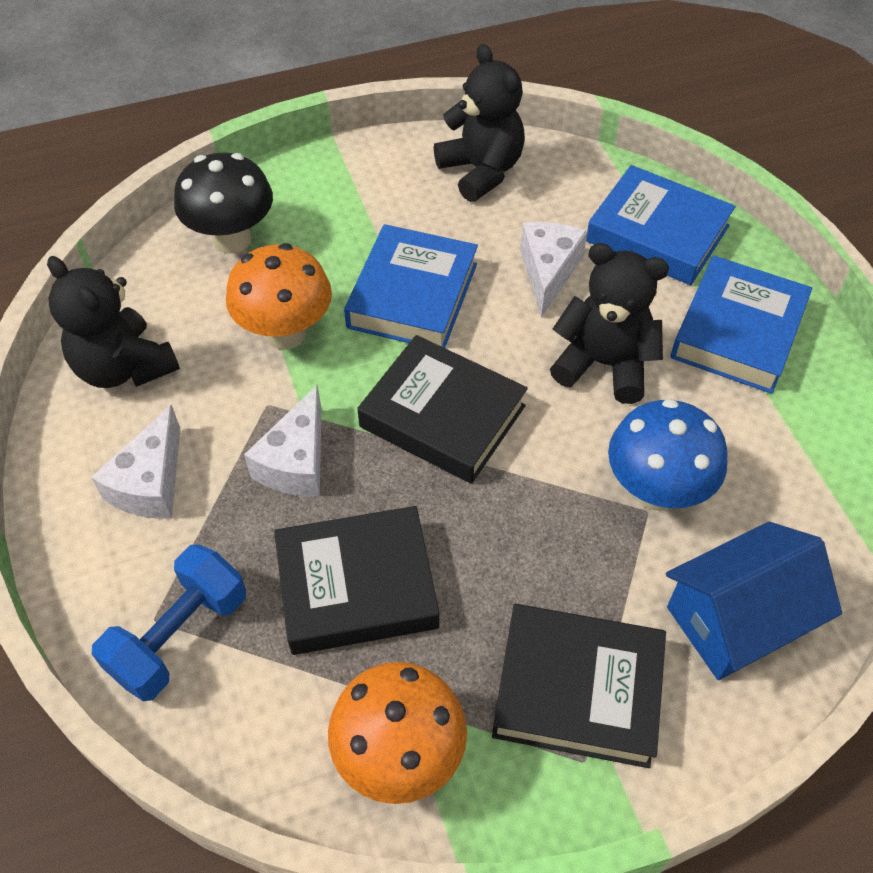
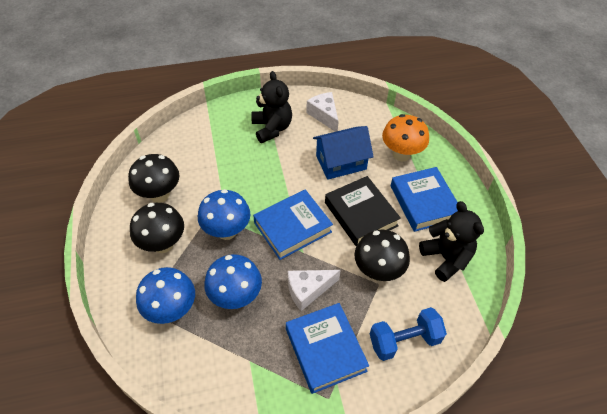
black book: [274,506,439,655] [357,335,528,484] [492,604,666,768] = 3 -> [325,176,401,246] = 1
black mushroom: [174,152,273,254] = 1 -> [128,154,180,203] [130,203,184,253] [354,230,410,281] = 3
black teddy bear: [47,256,180,388] [434,44,525,202] [550,243,669,404] = 3 -> [251,71,292,143] [419,201,484,282] = 2
blue mushroom: [608,399,728,511] = 1 -> [136,267,195,324] [198,189,250,240] [204,254,262,309] = 3
orange mushroom: [226,243,332,350] [328,662,467,804] = 2 -> [382,114,429,161] = 1
white cheese: [91,404,180,519] [244,385,321,497] [520,222,588,317] = 3 -> [288,270,341,311] [306,92,339,132] = 2

